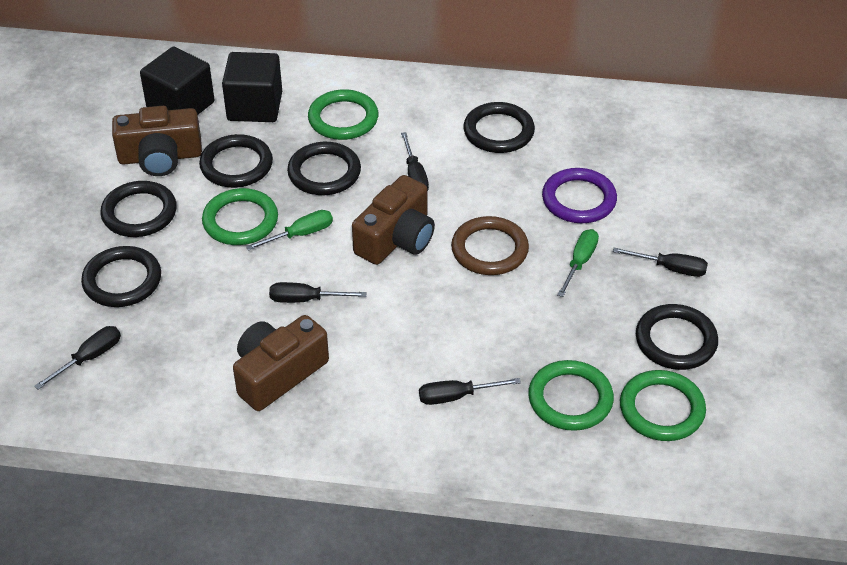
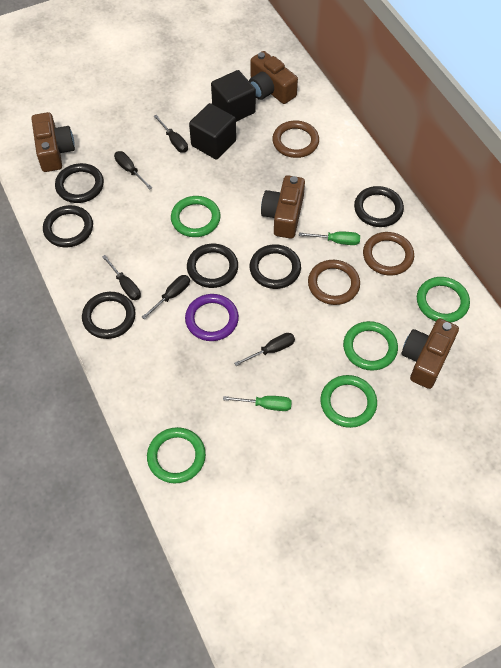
brown camera: [112,106,202,176] [233,315,329,411] [352,175,435,265] = 3 -> [32,112,75,172] [249,51,298,104] [261,175,305,239] [402,319,459,389] = 4
brown ring: [451,216,529,275] = 1 -> [272,121,319,158] [308,260,360,305] [363,232,414,276] = 3
green ring: [202,188,278,245] [308,89,378,140] [528,360,614,431] [620,370,706,441] = 4 -> [147,427,206,484] [171,196,221,237] [320,375,377,428] [343,321,398,371] [417,277,470,323] = 5

